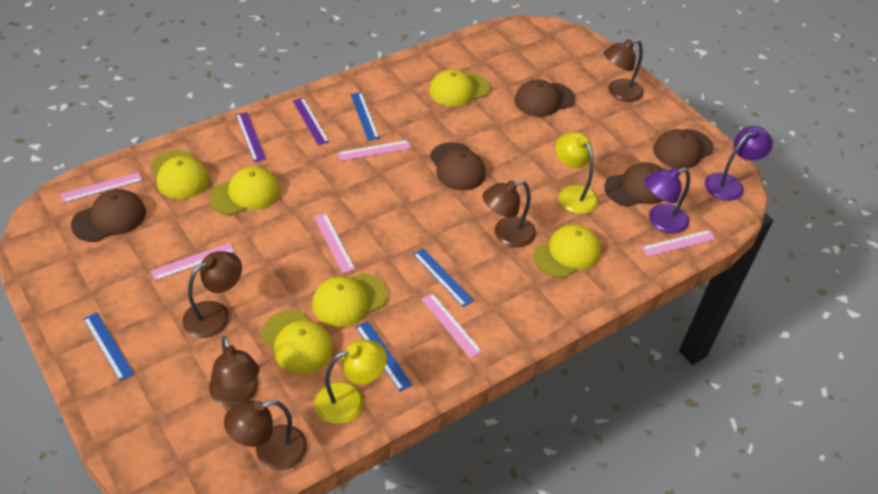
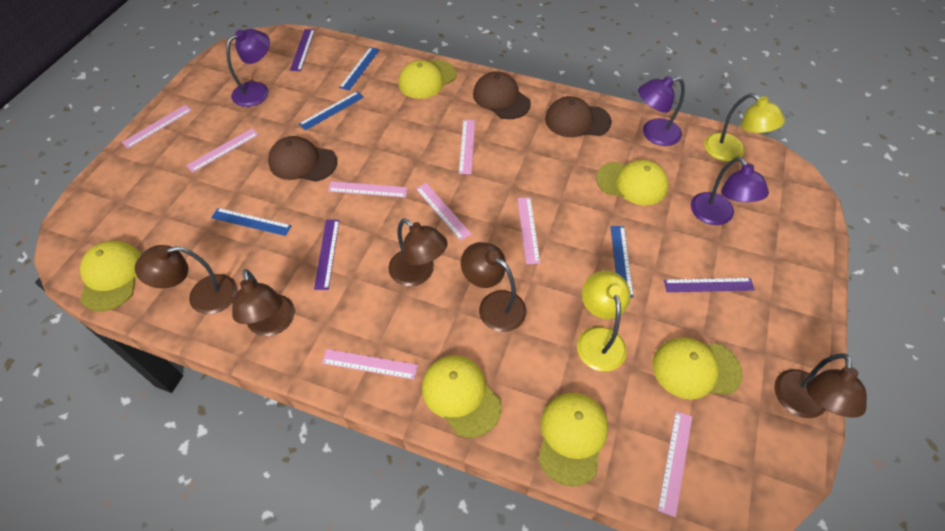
brown cap: [71,189,146,242] [430,142,486,191] [515,79,575,117] [604,162,663,207] [653,129,714,169] = 5 -> [268,136,337,182] [473,71,531,119] [545,96,612,137] = 3
pink ruler: [60,172,142,203] [151,243,235,281] [314,213,355,273] [338,140,412,161] [421,293,482,358] [641,230,716,257] = 6 -> [121,105,192,149] [186,128,259,172] [322,349,418,380] [328,181,408,198] [416,183,471,241] [459,120,475,174] [517,197,540,264] [658,411,692,517] = 8
purple lamp: [645,167,690,234] [705,126,773,201] = 2 -> [226,29,270,107] [638,76,685,146] [691,157,769,225] = 3
purple ruler: [236,112,266,162] [293,98,329,145] = 2 -> [290,29,315,71] [314,220,340,290] [664,278,755,292] = 3

